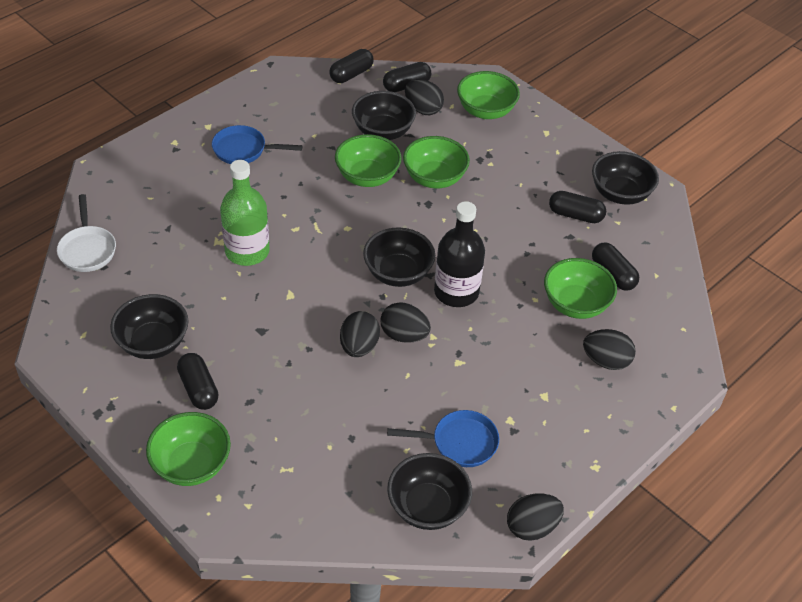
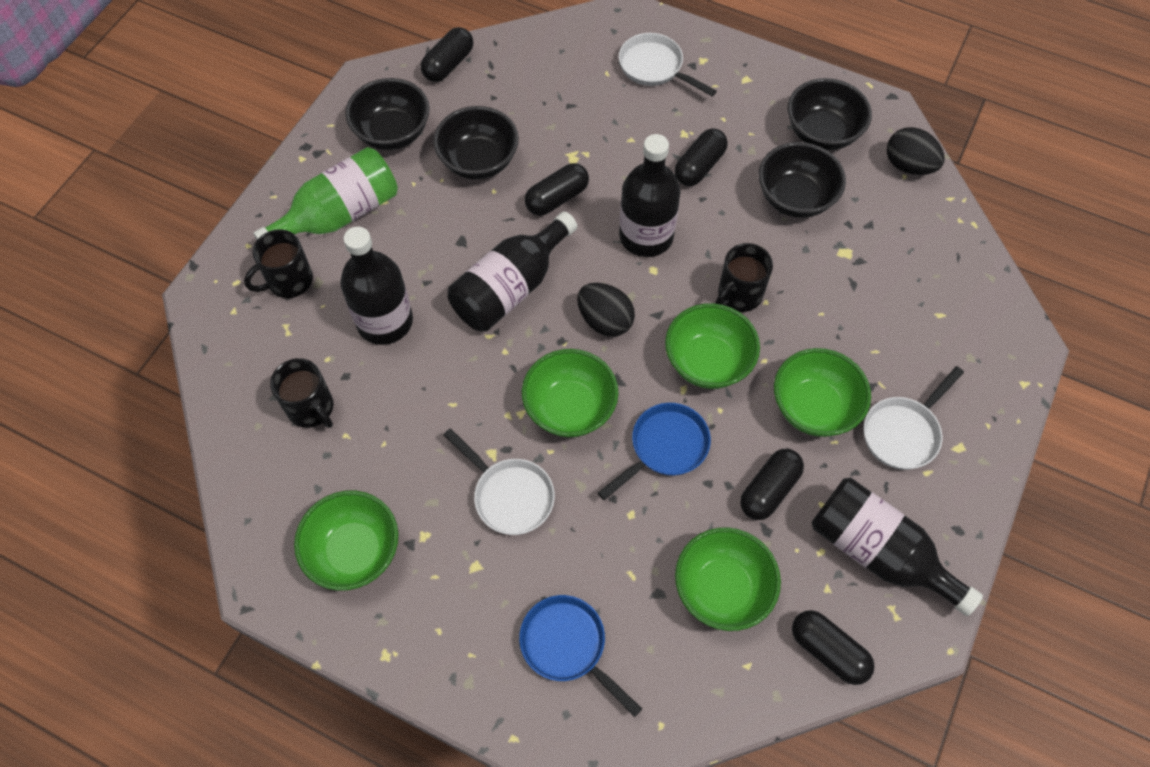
black bottle: [434,201,485,307] = 1 -> [340,227,413,345] [448,212,577,332] [619,134,681,257] [812,478,983,616] = 4
black bowl: [110,294,189,359] [352,91,416,140] [363,227,435,287] [387,453,472,530] [592,151,659,205] = 5 -> [345,78,430,150] [433,106,519,180] [759,142,846,218] [788,78,872,150] = 4
black egg: [340,311,380,357] [381,302,431,343] [405,79,444,115] [507,493,564,541] [583,329,636,370] = 5 -> [577,283,635,337] [887,127,945,175] = 2
black mug: none = 0 -> [244,229,313,298] [270,358,334,428] [715,243,773,312] = 3
white pan: [57,194,116,272] = 1 -> [443,428,555,535] [619,33,717,96] [863,366,964,470] = 3

